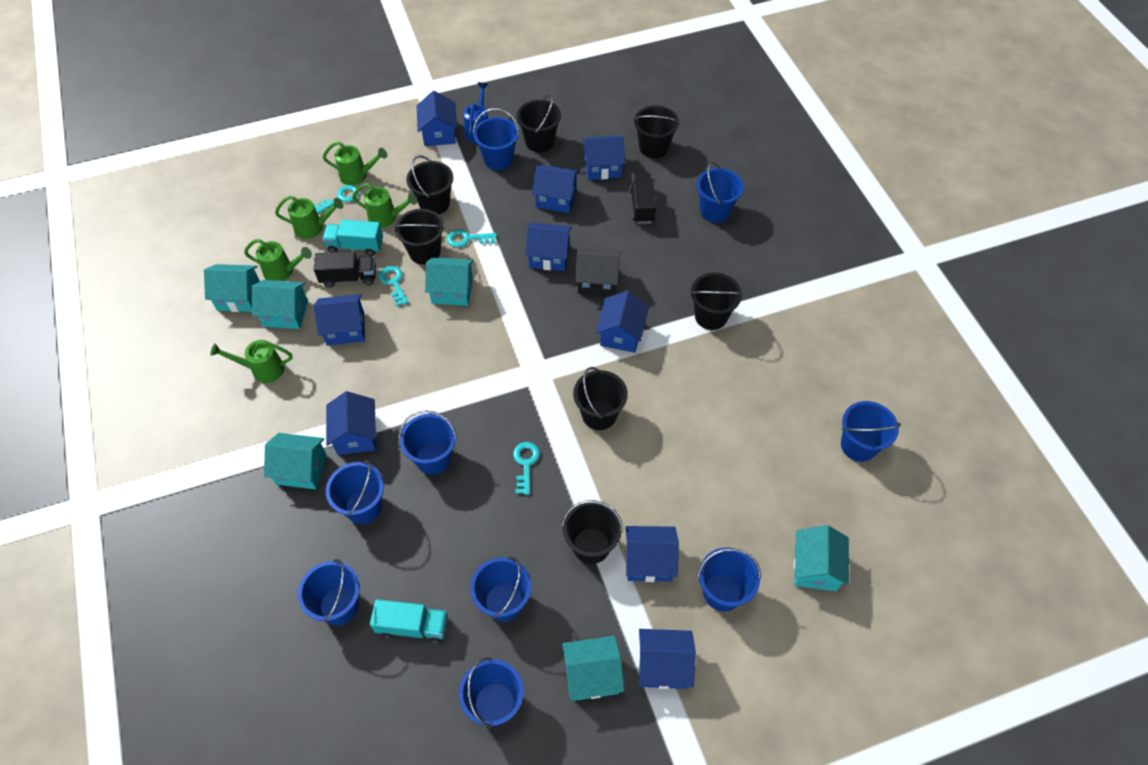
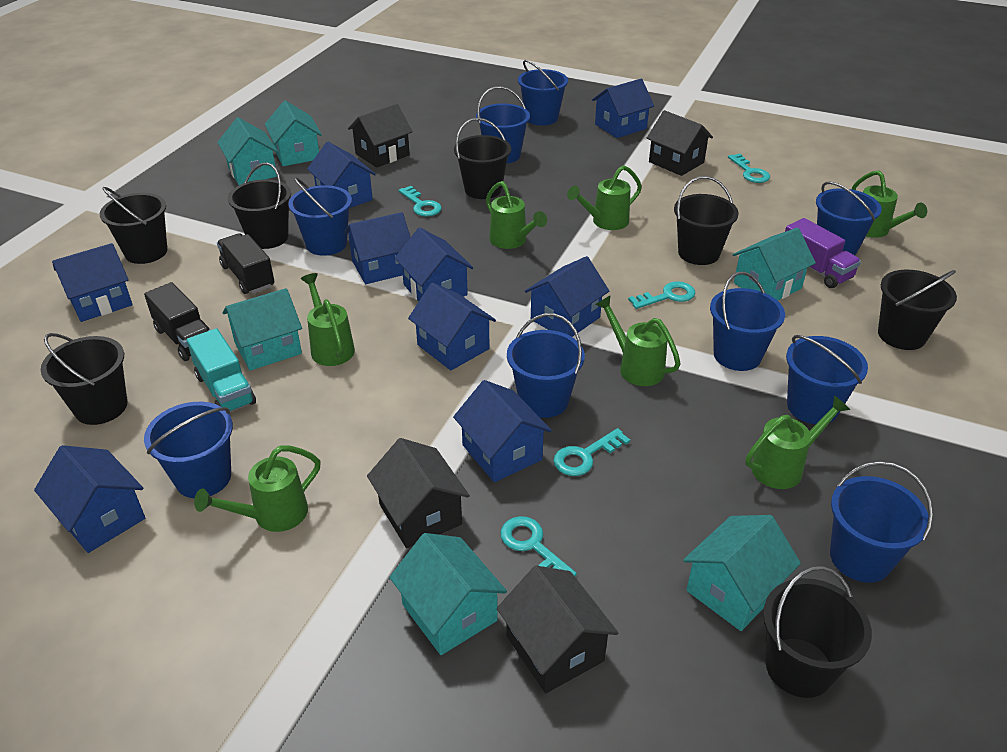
black house: [575,248,620,296] = 1 -> [348,104,413,168] [367,438,470,548] [497,566,618,693] [647,110,713,176] = 4
blue watering can: [463,82,488,143] = 1 -> none = 0
green watering can: [210,340,293,383] [244,239,312,281] [275,196,343,239] [323,141,387,185] [352,183,417,228] = 5 -> [194,446,321,532] [301,273,355,366] [486,181,547,249] [567,165,642,230] [595,295,681,386] [746,395,850,489] [852,170,927,238] = 7
purple truck: none = 0 -> [785,218,861,288] = 1
turquoise key: [314,185,359,214] [379,266,408,306] [447,229,497,247] [513,442,540,495] = 4 -> [399,186,442,217] [500,516,577,576] [553,428,630,476] [628,281,696,309] [728,153,770,183] = 5
turquoise truck: [322,220,383,256] [370,599,448,644] = 2 -> [187,328,256,412] = 1

